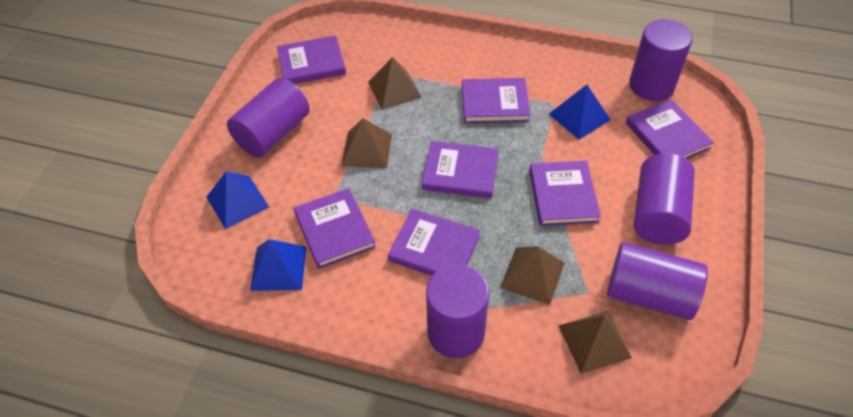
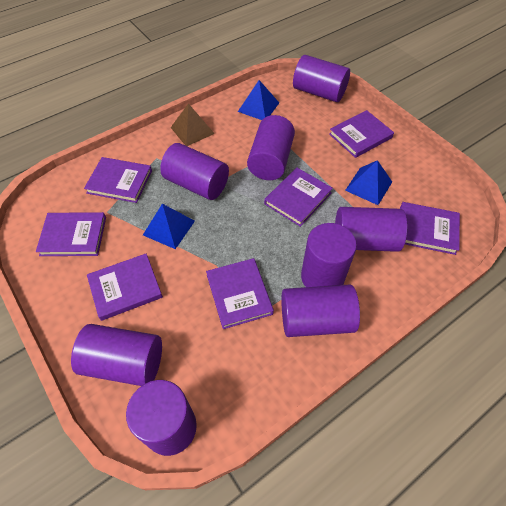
brown pyramid: [342,118,392,168] [368,57,422,110] [500,246,564,305] [558,311,632,374] = 4 -> [170,103,215,146] = 1
purple cylinder: [227,78,310,157] [426,265,489,358] [607,242,708,320] [629,19,693,101] [634,153,695,245] = 5 -> [71,324,162,386] [126,380,197,456] [160,143,229,200] [247,115,295,180] [281,284,360,337] [293,55,350,102] [301,223,357,287] [335,207,407,252] = 8

